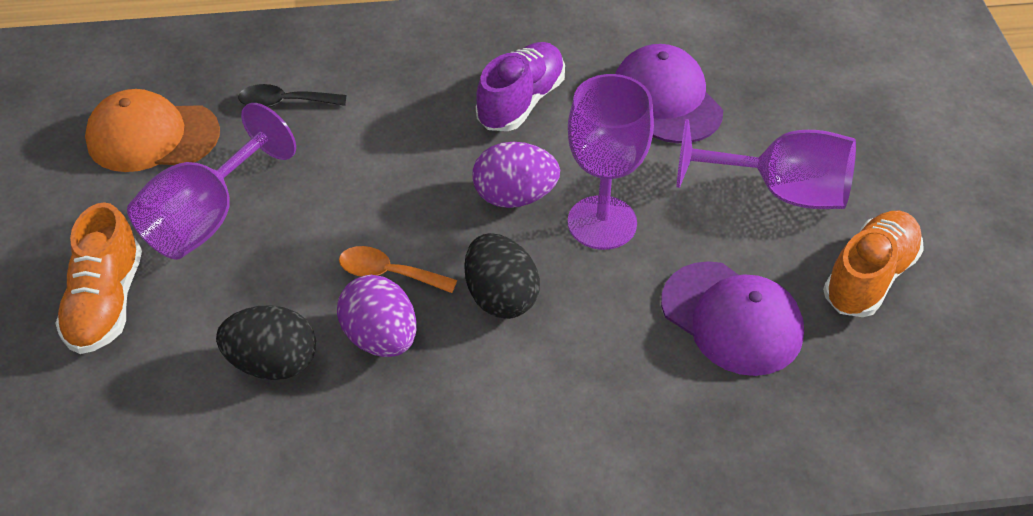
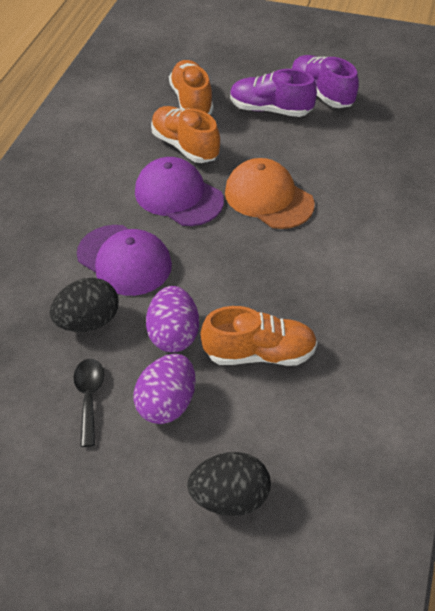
orange shoe: [55,202,142,354] [823,211,924,317] = 2 -> [151,106,220,163] [169,60,214,115] [200,306,318,366] = 3
orange spoon: [339,246,457,293] = 1 -> none = 0
purple goblet: [127,103,296,260] [568,74,654,250] [676,119,856,209] = 3 -> none = 0
purple shoe: [476,42,565,131] = 1 -> [230,69,317,117] [291,55,359,108] = 2

